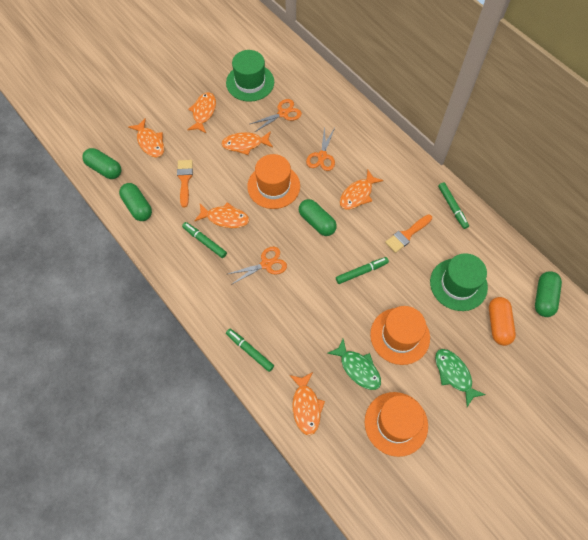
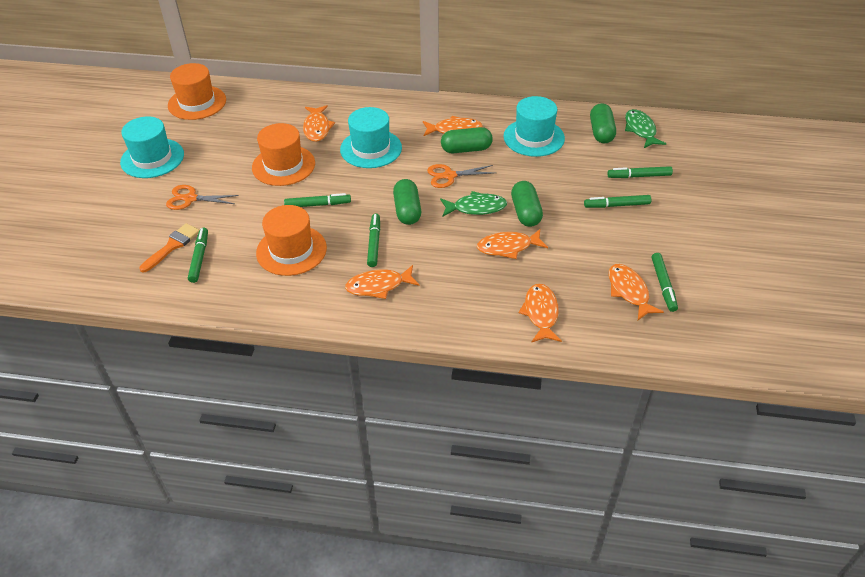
green hat: [226,50,274,102] [430,253,488,311] = 2 -> none = 0
green marker: [182,222,227,258] [226,329,274,372] [336,257,389,284] [438,182,469,229] = 4 -> [188,228,208,283] [284,193,351,207] [367,213,380,267] [584,195,651,208] [607,166,673,178] [652,253,678,312] = 6
orange brush: [177,160,193,208] [385,214,432,253] = 2 -> [139,223,199,272] = 1
orange capsule: [489,297,516,346] = 1 -> none = 0
orange scissors: [228,247,287,285] [250,99,302,132] [306,125,335,171] = 3 -> [166,185,239,210] [427,164,495,188] = 2
turquoise hat: none = 0 -> [120,116,184,178] [340,107,402,168] [503,96,565,157] = 3

